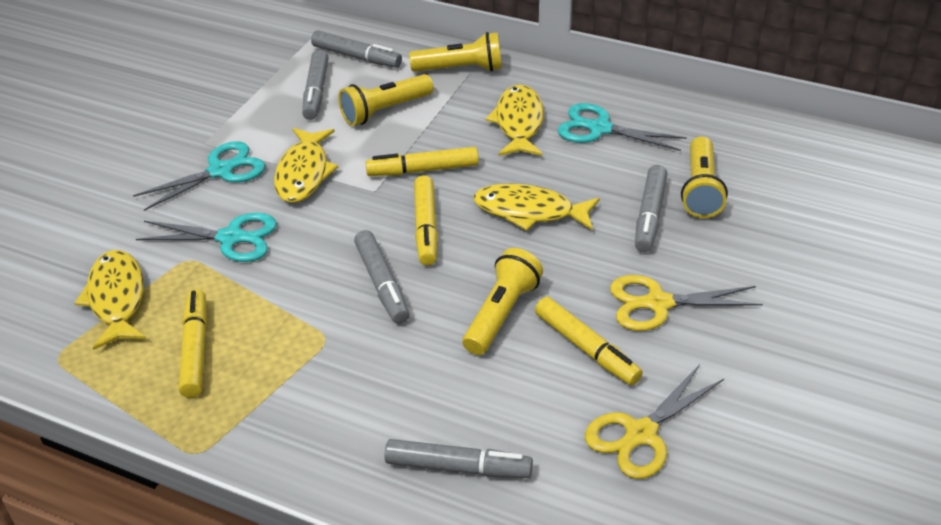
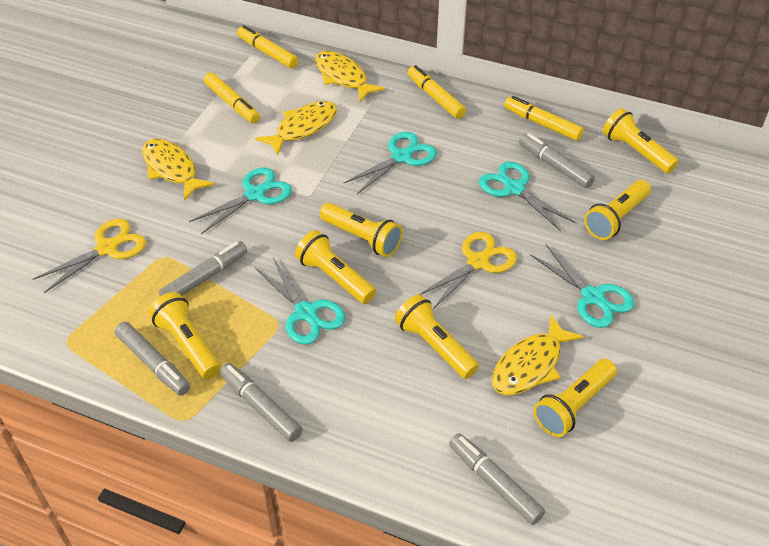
turquoise scissors: [133,141,265,211] [136,213,277,262] [558,103,687,151] = 3 -> [189,167,292,234] [255,258,345,345] [344,132,437,194] [479,161,575,231] [530,243,635,328] = 5
yellow flashlight: [338,74,434,126] [409,32,502,72] [463,248,543,355] [681,136,728,218] = 4 -> [149,292,221,379] [295,230,376,304] [320,203,403,257] [395,294,479,379] [533,359,617,437] [584,180,651,240] [603,108,679,174] = 7

